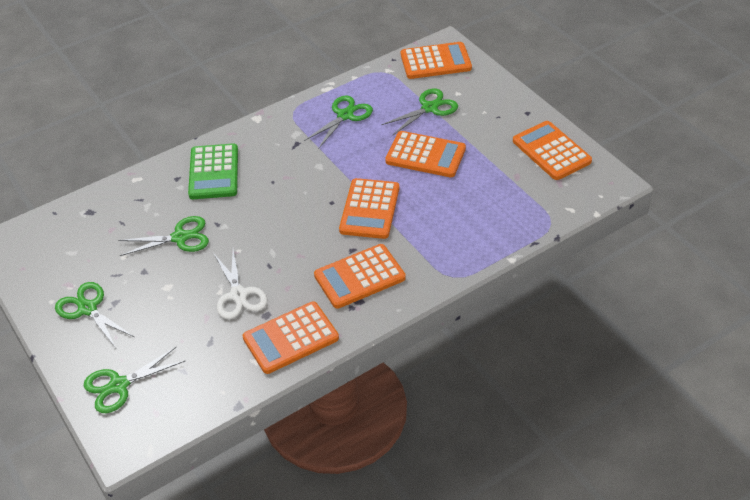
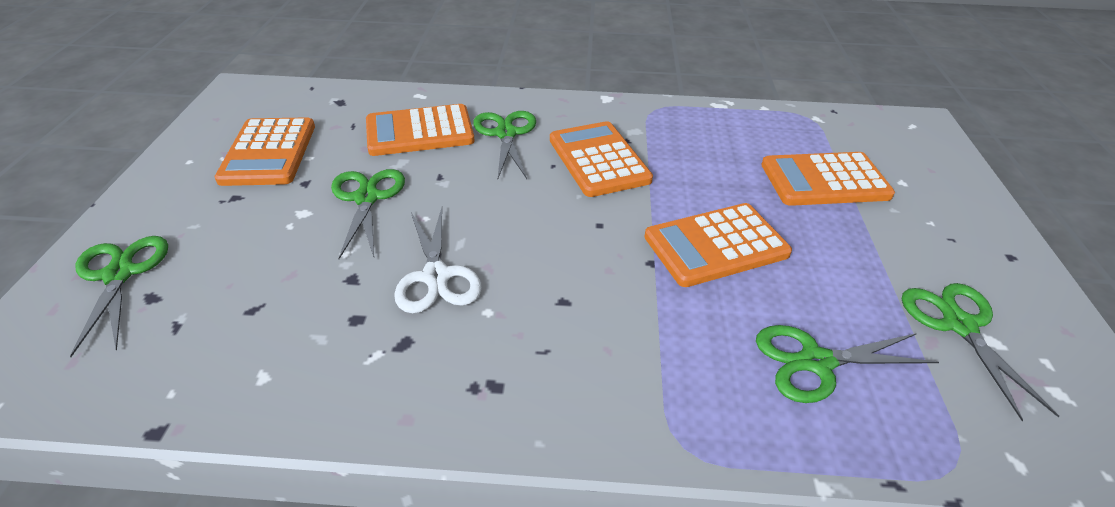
green calculator: [188,144,238,199] = 1 -> none = 0
orange calculator: [243,302,339,374] [314,244,406,309] [339,178,399,239] [385,131,466,177] [401,42,472,79] [513,121,592,180] = 6 -> [215,117,315,186] [366,104,475,156] [550,121,653,197] [645,203,792,287] [761,152,895,206] = 5

